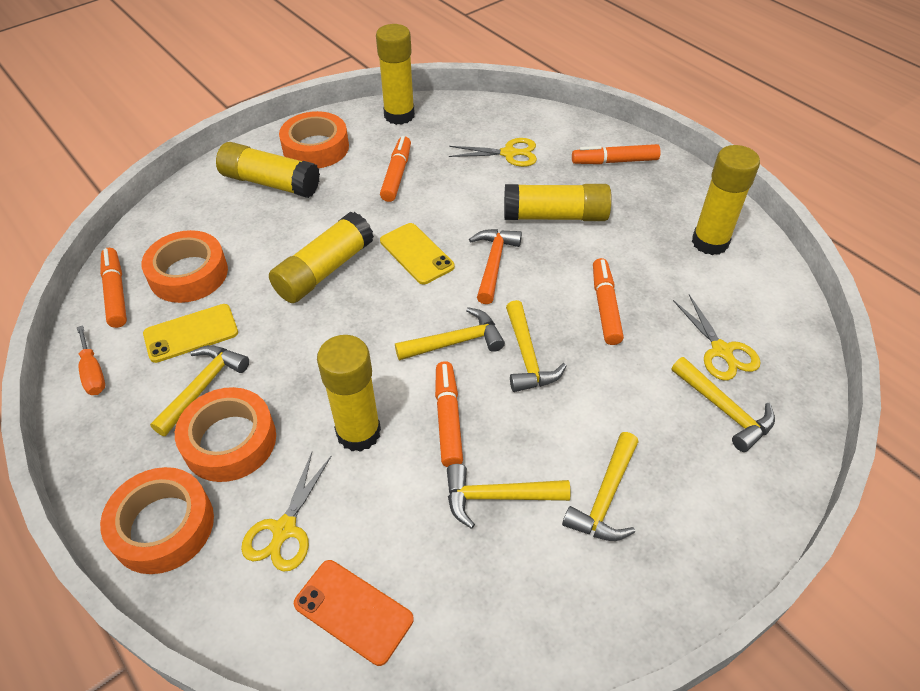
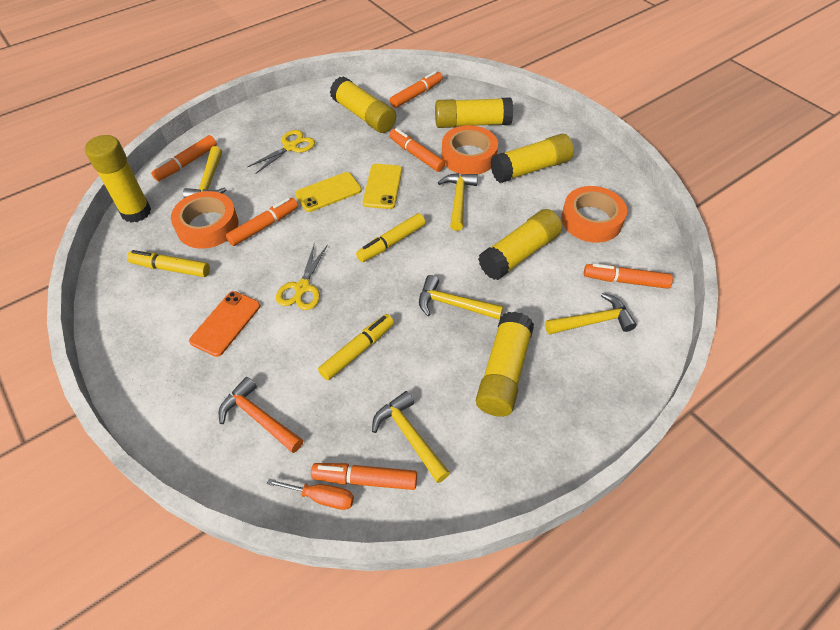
orange marker: [100,248,127,328] [380,136,411,202] [435,361,463,467] [572,144,661,164] [593,258,624,345] = 5 -> [151,135,217,181] [226,198,298,246] [311,463,417,490] [389,128,445,172] [390,71,443,108] [584,264,673,289] = 6
orange tape: [100,467,214,574] [141,230,228,303] [175,387,276,482] [279,111,349,168] = 4 -> [171,191,239,249] [442,125,498,174] [561,186,627,243] = 3
yellow hammer: [150,345,249,436] [395,307,505,360] [447,464,571,529] [506,300,567,392] [562,432,638,541] [672,357,775,452] = 6 -> [183,146,226,198] [372,391,450,483] [419,275,503,320] [438,173,478,231] [545,293,637,335] = 5
yellow marker: none = 0 -> [127,250,210,277] [318,314,394,380] [356,213,426,262] = 3
yellow scissors: [241,452,331,572] [449,138,537,167] [673,295,761,380] = 3 -> [248,130,315,174] [276,244,328,310] = 2

